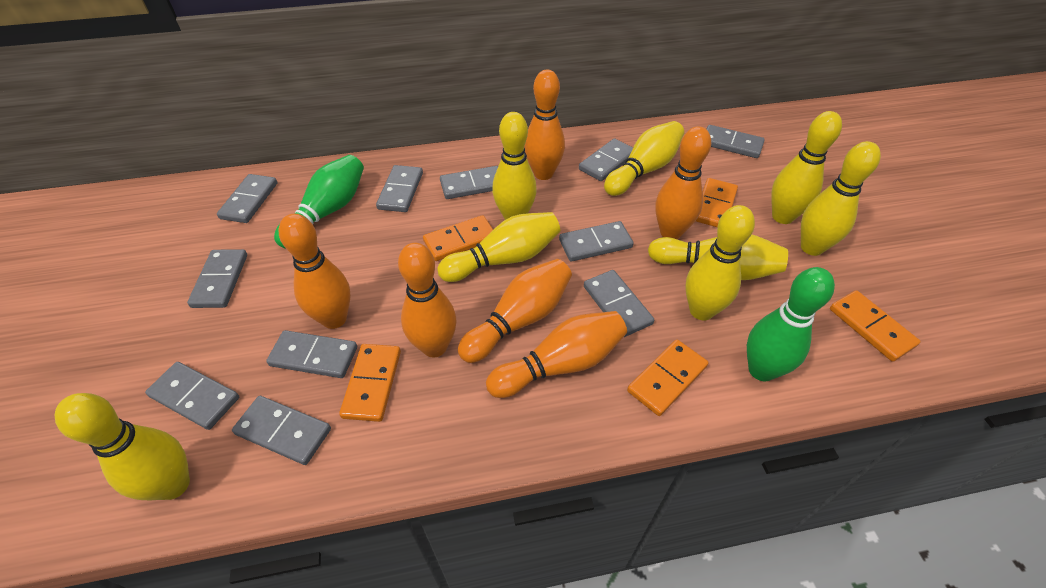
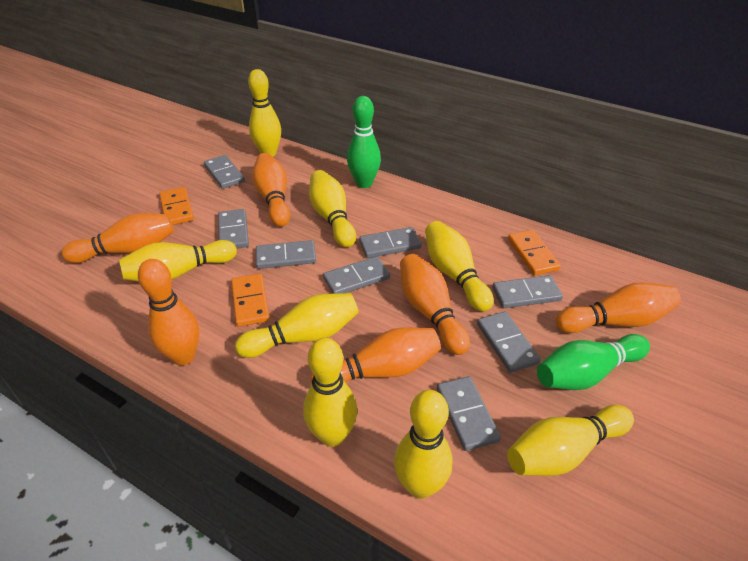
grey domino: [145,362,239,430] [187,249,247,308] [217,174,277,223] [232,396,331,465] [266,330,357,378] [376,165,423,212] [440,166,498,199] [559,221,634,262] [579,138,633,181] [584,270,654,337] [707,125,765,158] = 11 -> [204,155,245,189] [218,209,249,249] [256,240,316,269] [323,256,390,294] [359,227,421,258] [437,376,501,451] [477,311,541,373] [492,275,563,308] = 8
orange domino: [339,344,401,422] [423,215,493,261] [627,340,708,416] [696,178,738,227] [830,290,921,362] = 5 -> [159,187,194,225] [231,274,270,327] [508,230,561,275] = 3

